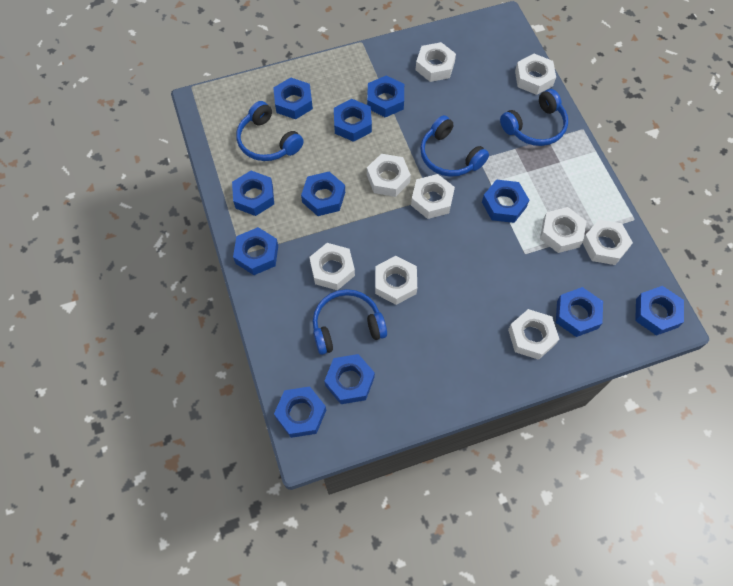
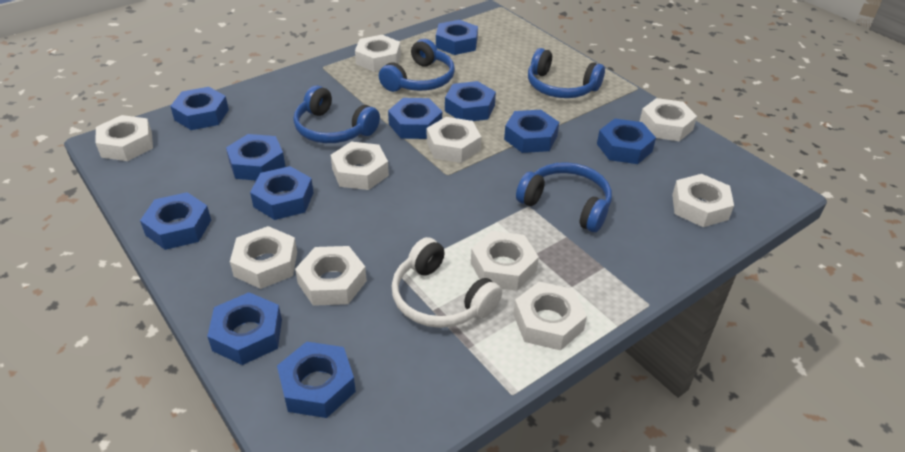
white headphones: none = 0 -> [392,237,502,328] = 1
white nut: [309,243,355,290] [367,154,411,197] [375,256,417,305] [411,174,455,219] [416,42,456,82] [508,309,559,360] [515,54,556,95] [540,207,586,253] [582,220,633,265] = 9 -> [95,115,153,161] [230,226,297,289] [295,246,367,306] [331,142,389,190] [355,35,401,72] [427,117,481,163] [471,231,539,291] [513,282,587,351] [639,98,697,141] [672,174,734,227] = 10

